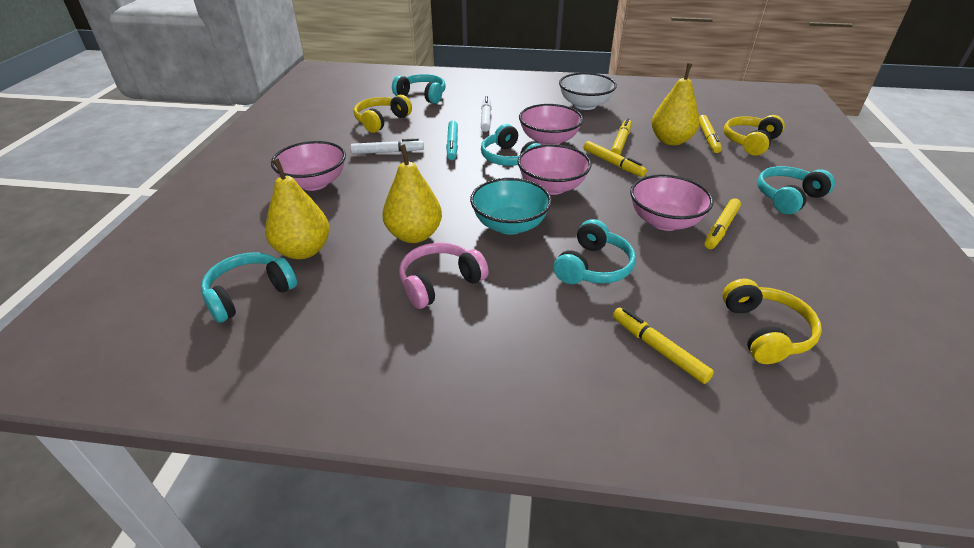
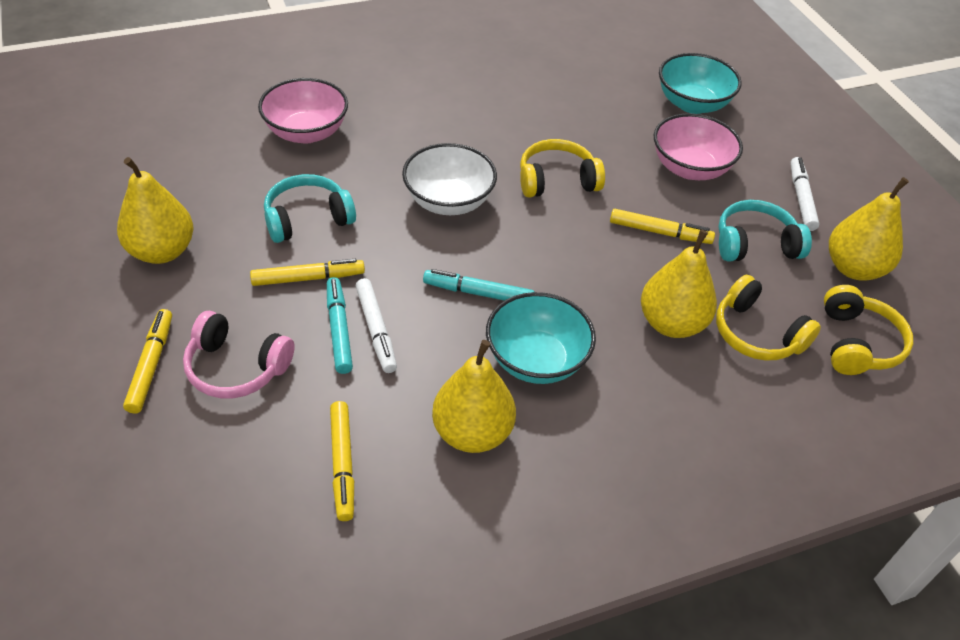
pink bowl: [271,141,346,191] [518,144,591,195] [519,104,583,145] [630,174,713,231] = 4 -> [258,78,348,144] [654,113,743,180] = 2
turquoise bowl: [470,178,552,235] = 1 -> [486,292,596,384] [659,53,742,114] = 2
turquoise headphones: [201,252,297,323] [392,74,446,104] [481,124,541,166] [554,219,636,284] [757,166,835,214] = 5 -> [264,174,356,243] [718,200,812,262] = 2
turquoise marker: [446,121,458,160] = 1 -> [327,277,353,374] [423,269,534,301] = 2
yellow marker: [584,141,647,177] [611,118,632,155] [613,308,714,384] [699,115,722,153] [704,198,741,249] = 5 -> [123,309,172,414] [250,259,365,286] [330,401,354,521] [610,209,715,244] = 4
yellow pear: [265,158,330,259] [382,144,442,243] [652,63,699,145] = 3 -> [117,157,194,264] [432,340,516,453] [641,229,717,338] [829,177,909,281] = 4

